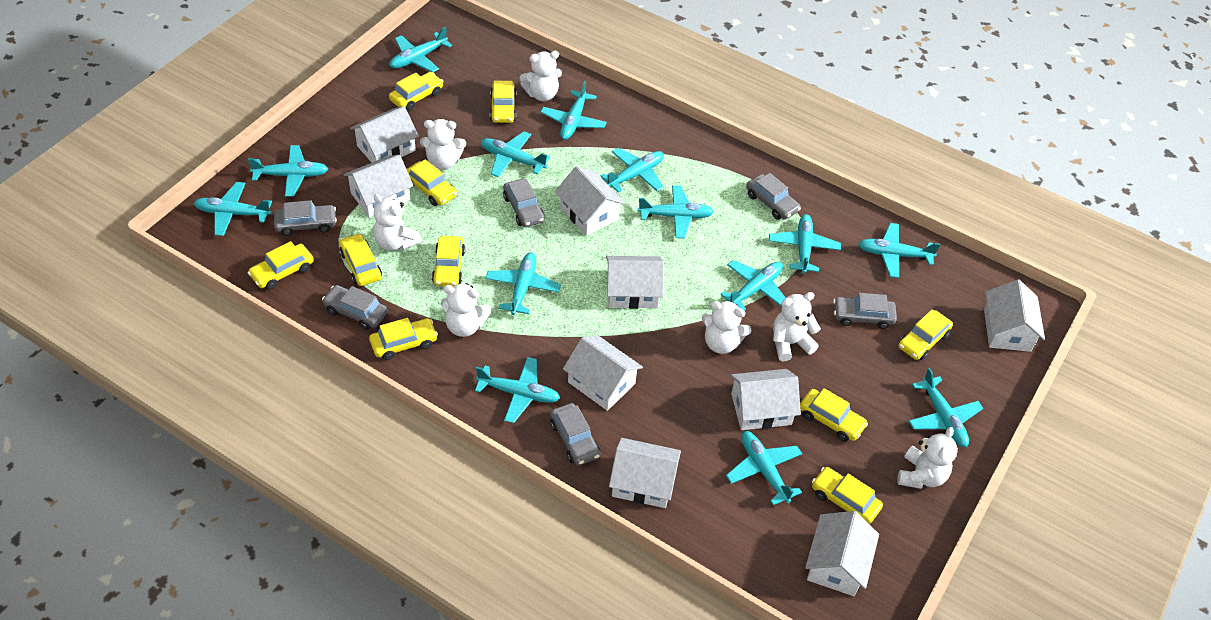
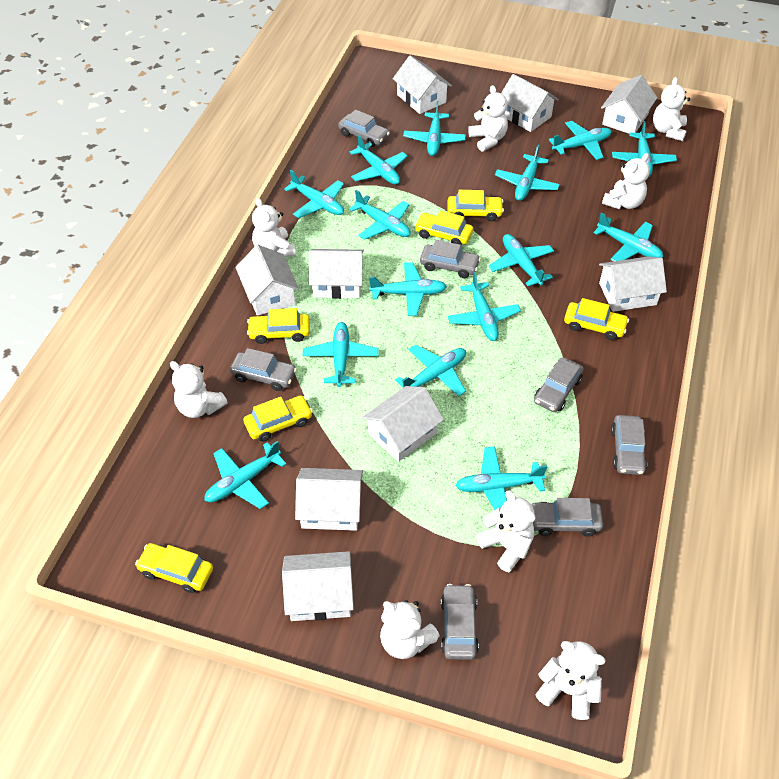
grey car: [274,200,337,236] [322,285,388,330] [503,178,545,227] [550,403,600,466] [746,173,801,220] [833,293,897,329] = 6 -> [230,348,297,391] [338,109,390,147] [420,240,481,278] [441,584,479,660] [531,498,603,537] [534,358,584,412] [611,415,647,475] = 7
turquoise plane: [194,182,272,236] [248,145,328,197] [390,27,452,72] [475,357,560,423] [481,131,550,178] [486,252,561,315] [540,81,607,140] [600,148,664,193] [638,185,714,239] [720,260,786,311] [726,431,802,505] [769,214,841,274] [858,223,940,278] [909,368,983,447] = 14 -> [204,441,286,509] [284,170,344,218] [303,322,379,387] [349,190,411,240] [350,135,408,184] [369,262,447,316] [395,344,466,397] [403,101,466,156] [448,272,521,341] [455,446,547,510] [489,234,554,286] [495,145,560,201] [549,121,612,160] [593,213,663,261] [612,121,677,177] = 15
white teddy bear: [373,194,422,251] [420,119,466,170] [441,283,491,337] [520,51,562,101] [702,301,751,354] [773,292,821,361] [897,427,958,489] = 7 -> [170,361,228,418] [252,198,296,257] [380,600,440,659] [468,85,508,152] [476,490,535,572] [535,641,606,720] [602,153,650,209] [653,77,690,141] = 8
yellow car: [248,241,314,290] [339,233,382,286] [369,318,438,360] [389,72,444,111] [407,159,457,206] [432,236,465,286] [490,81,517,123] [800,388,868,441] [812,467,883,524] [898,309,953,360] = 10 -> [135,543,213,593] [243,396,313,441] [247,308,310,344] [414,210,473,245] [448,190,504,221] [564,298,629,340] = 6

